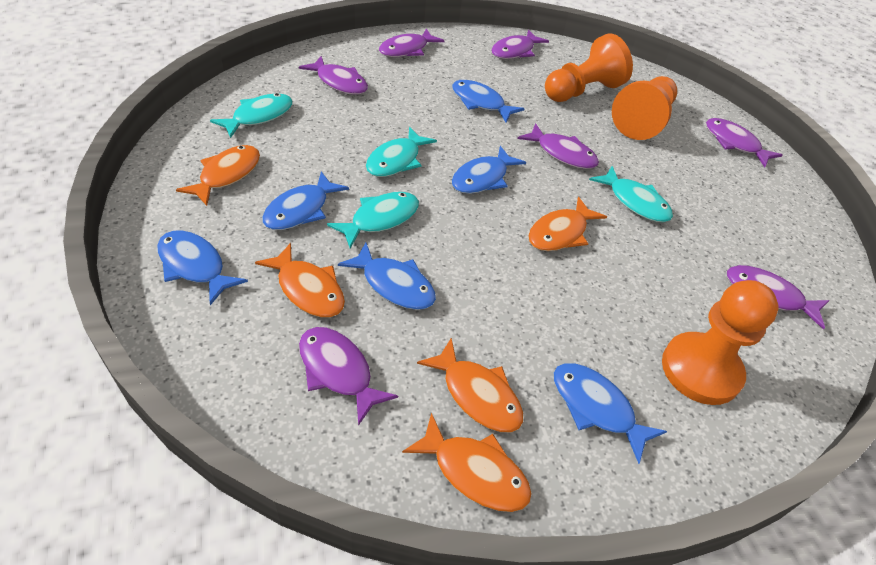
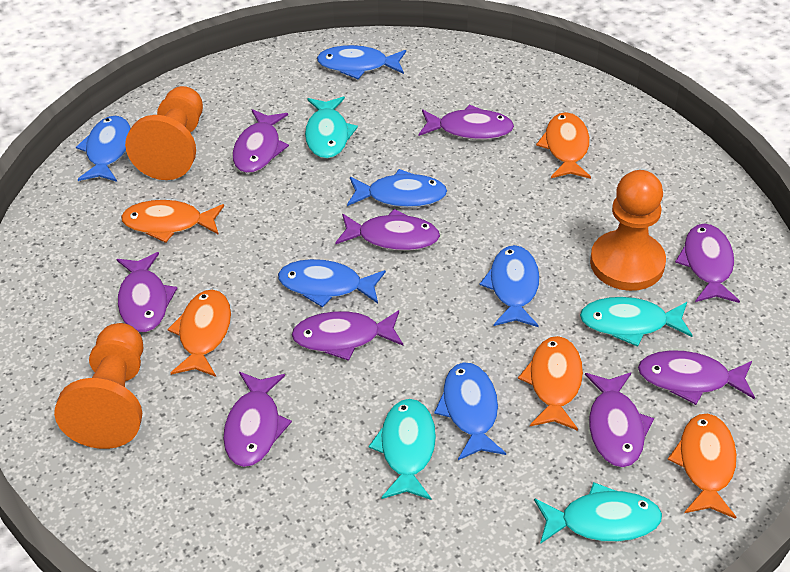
purple fish: [299,56,368,94] [299,327,398,426] [379,28,445,57] [491,30,549,59] [517,123,599,169] [706,118,783,167] [727,265,830,330] = 7 -> [117,252,177,332] [223,372,292,467] [233,109,289,173] [292,310,403,361] [335,209,440,251] [419,105,514,140] [585,372,654,467] [638,350,755,405] [675,223,740,303] = 9

